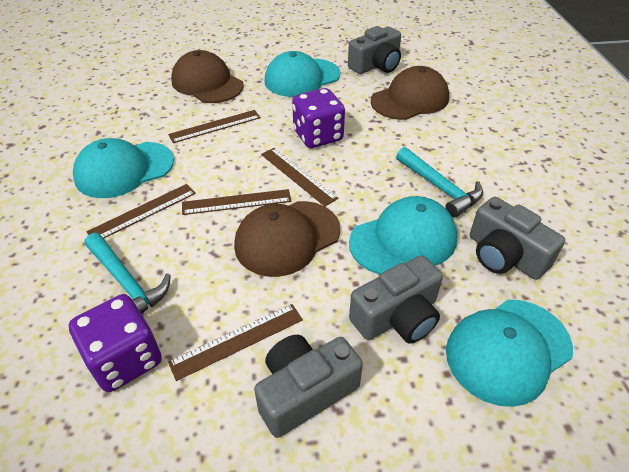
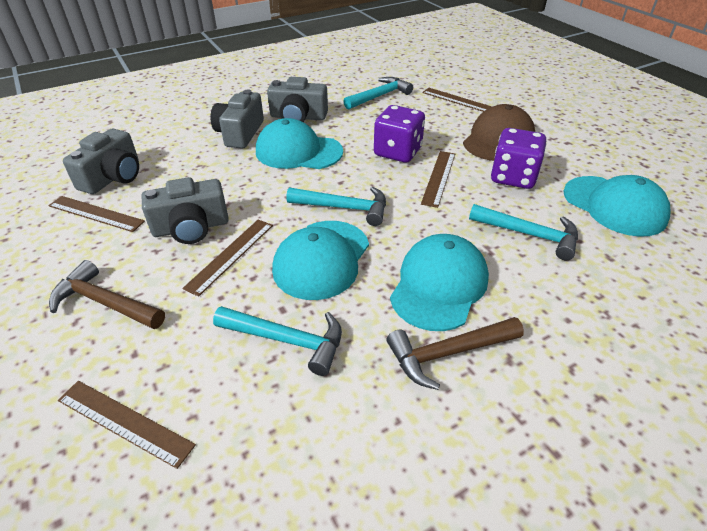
brown cap: [171,50,244,103] [234,201,340,277] [371,66,449,120] = 3 -> [463,104,535,161] = 1
brown hammer: none = 0 -> [49,260,165,329] [387,317,524,390] = 2
turquoise hammer: [84,233,171,314] [396,147,483,218] = 2 -> [213,306,342,376] [286,187,386,226] [343,77,413,110] [469,204,578,260] = 4

